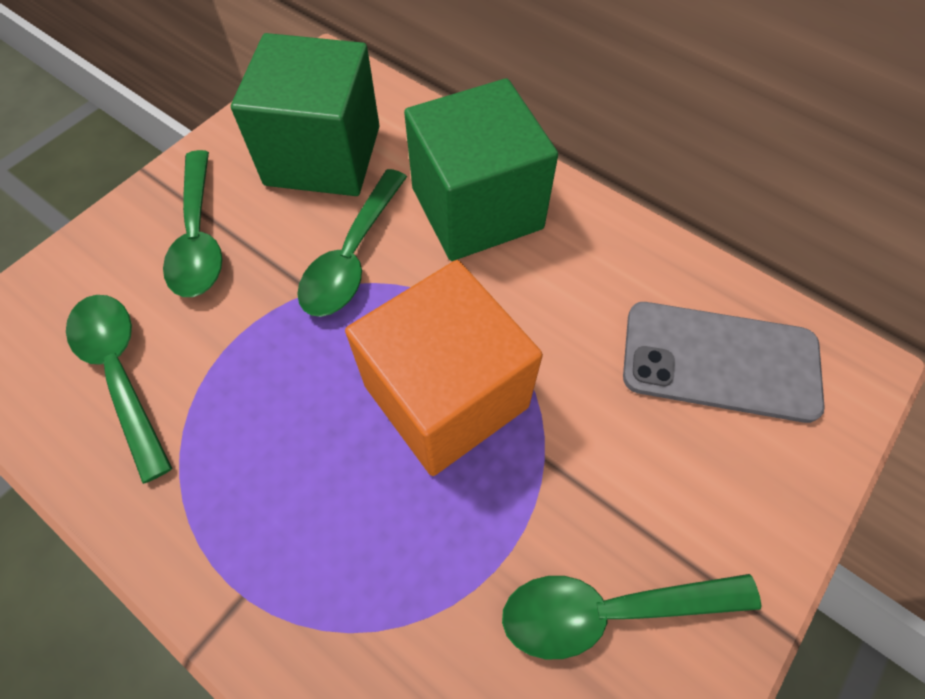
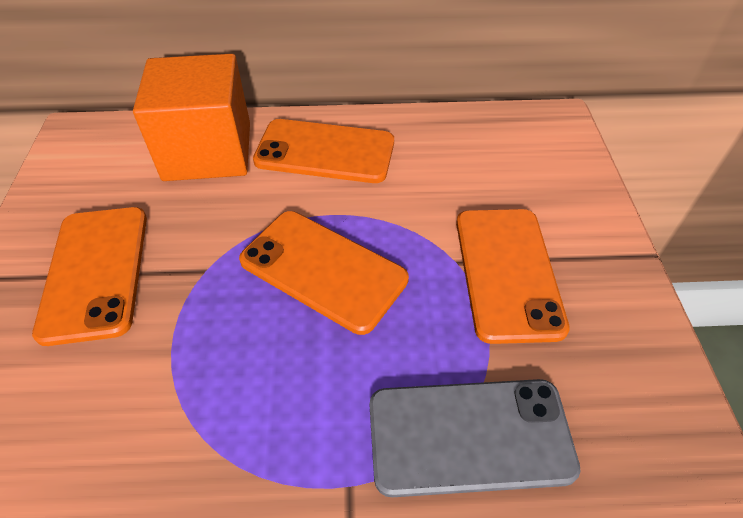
green cube: [231,33,379,196] [404,78,558,261] = 2 -> none = 0
green spoon: [66,295,172,484] [163,150,222,297] [297,169,407,317] [502,574,762,659] = 4 -> none = 0
orange phone: none = 0 -> [32,207,147,346] [239,211,409,335] [253,119,394,183] [456,209,570,344] = 4

